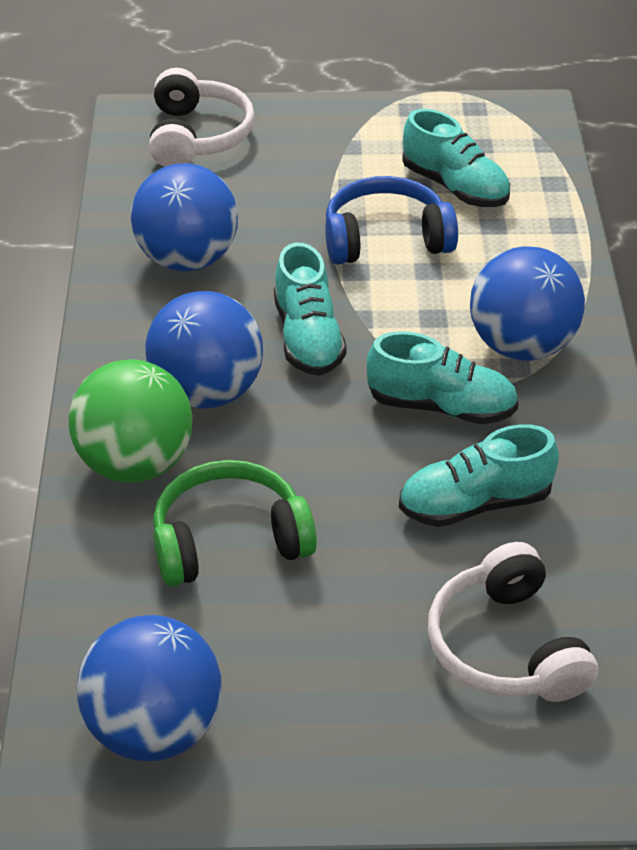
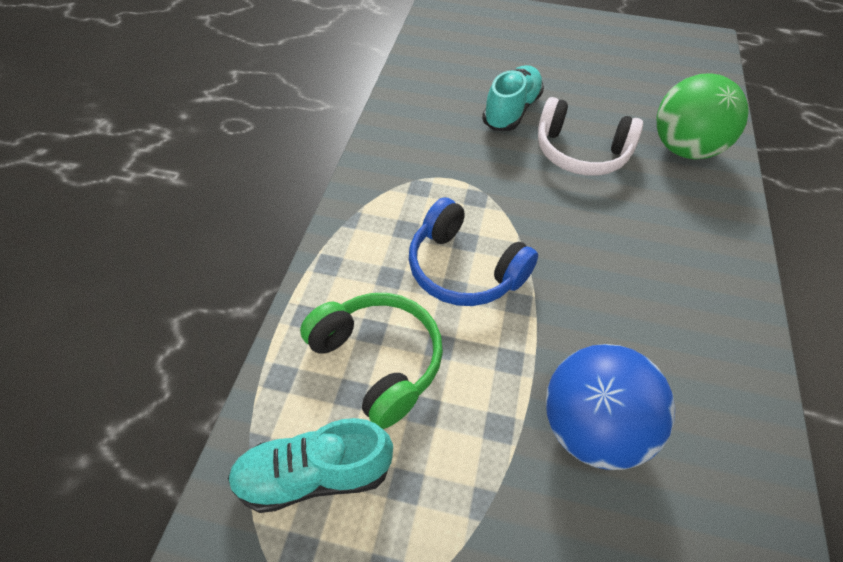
blue ball: [77,615,221,761] [131,163,238,271] [145,291,263,409] [470,246,585,361] = 4 -> [546,344,675,470] = 1
turquoise shoe: [274,243,347,376] [366,331,519,424] [399,424,559,527] [402,109,510,207] = 4 -> [228,418,393,513] [482,65,544,131] = 2
white headphones: [149,68,255,167] [428,542,598,702] = 2 -> [538,97,643,176] = 1

